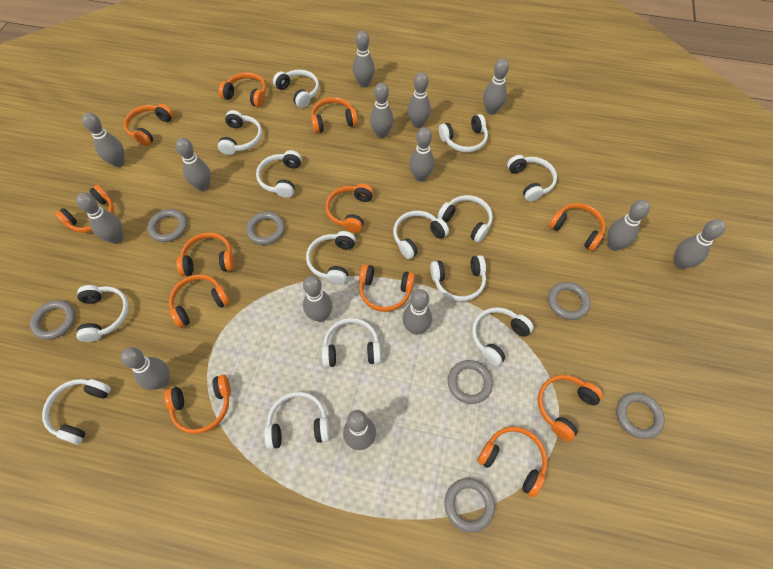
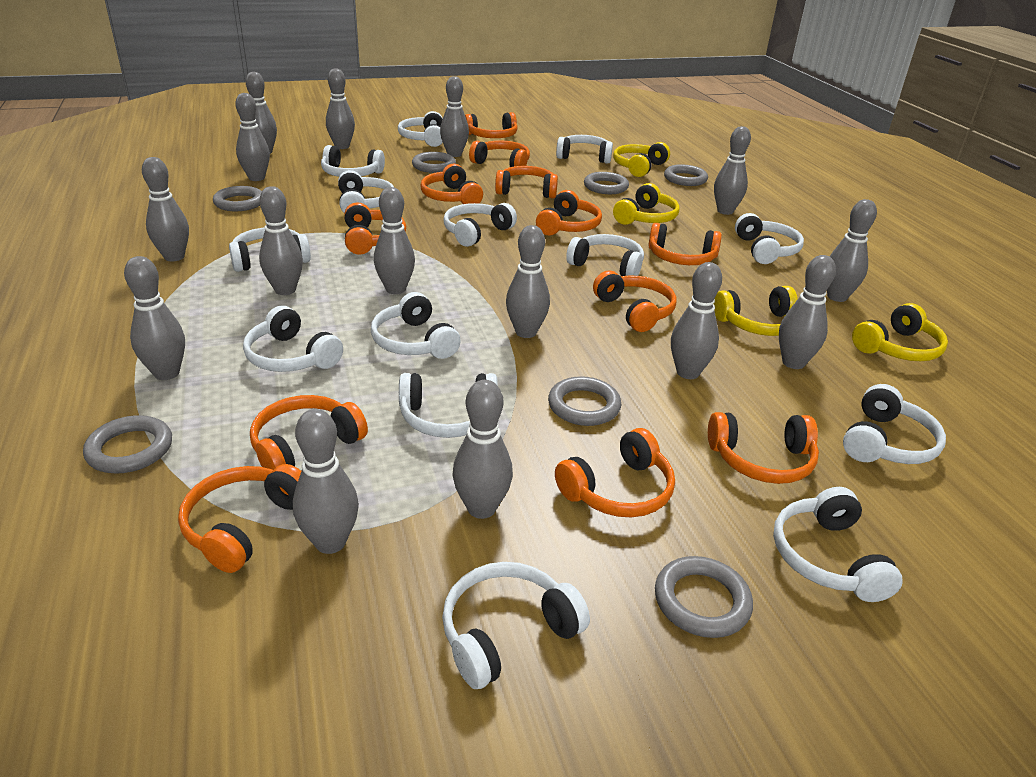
grey bowling pin: [76,193,124,244] [82,113,125,167] [120,347,170,390] [176,137,211,191] [303,275,333,322] [343,410,376,450] [353,31,375,87] [370,83,394,138] [402,289,432,335] [407,72,431,128] [409,127,434,182] [483,59,509,115] [607,200,650,251] [674,219,725,269] = 14 -> [124,256,185,380] [142,157,189,261] [235,93,270,181] [246,72,277,154] [259,186,303,295] [293,409,359,554] [326,68,355,149] [374,187,415,294] [440,76,469,157] [452,380,513,519] [506,225,550,338] [671,262,722,379] [714,126,751,215] [779,255,836,369] [827,199,877,302] = 15
yellow headphones: none = 0 -> [613,142,670,177] [613,183,679,225] [714,286,798,336] [852,303,948,361] = 4

